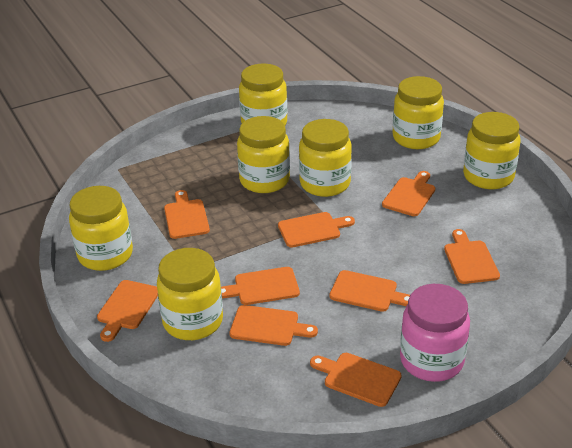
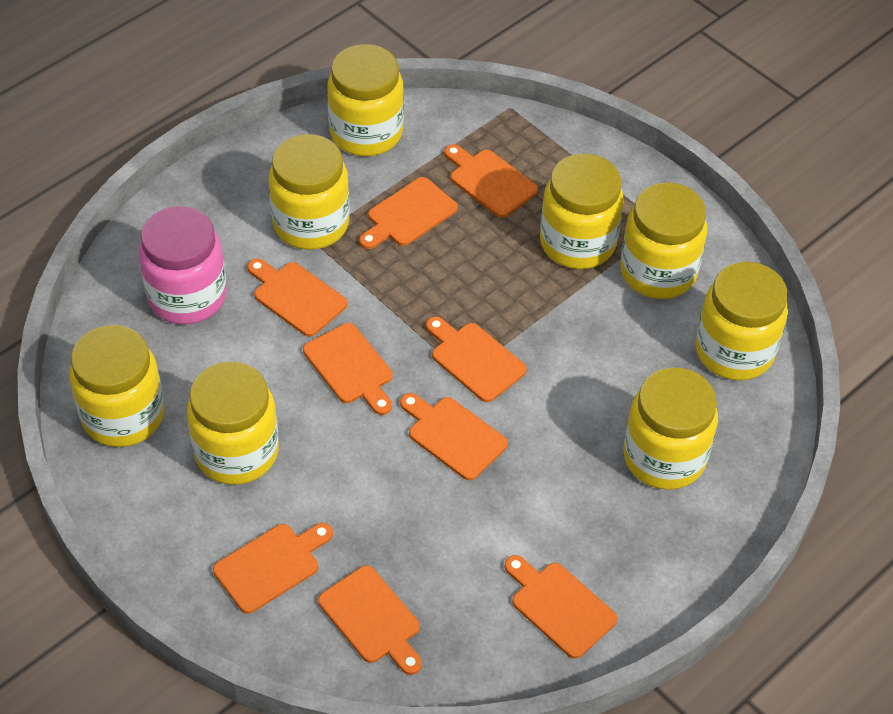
yellow jar: [69,186,133,271] [157,248,223,340] [237,116,290,193] [239,64,287,125] [299,119,352,197] [393,76,444,149] [463,112,521,189] = 7 -> [70,325,164,447] [187,361,279,485] [269,134,350,250] [328,44,404,156] [540,154,624,269] [620,182,708,299] [623,367,718,490] [696,262,788,381] = 8

